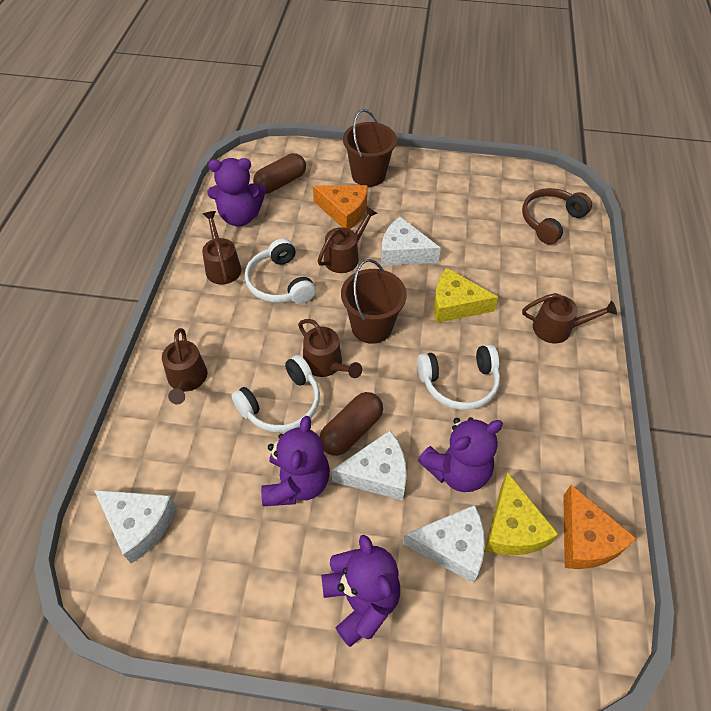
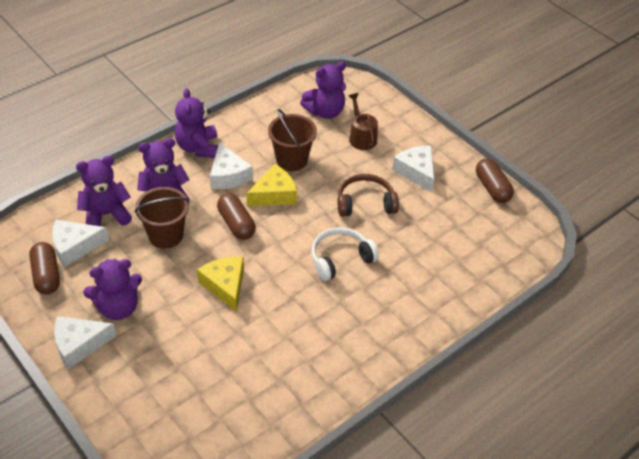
brown capsule: [253,153,306,194] [319,392,383,456] = 2 -> [29,242,60,295] [217,193,256,240] [476,158,514,203] = 3
brown watering can: [162,328,208,404] [202,211,241,285] [298,319,362,378] [318,206,378,273] [522,293,617,343] = 5 -> [348,93,378,150] = 1
orange cheese: [313,185,368,229] [563,485,637,569] = 2 -> none = 0
purple teddy bear: [207,158,266,226] [261,416,330,506] [321,535,400,647] [418,417,503,492] = 4 -> [76,156,132,226] [83,259,142,320] [137,138,190,200] [174,88,218,158] [300,62,346,119] = 5
white headphones: [231,355,320,432] [245,238,316,304] [417,345,500,410] = 3 -> [311,227,379,281] = 1

